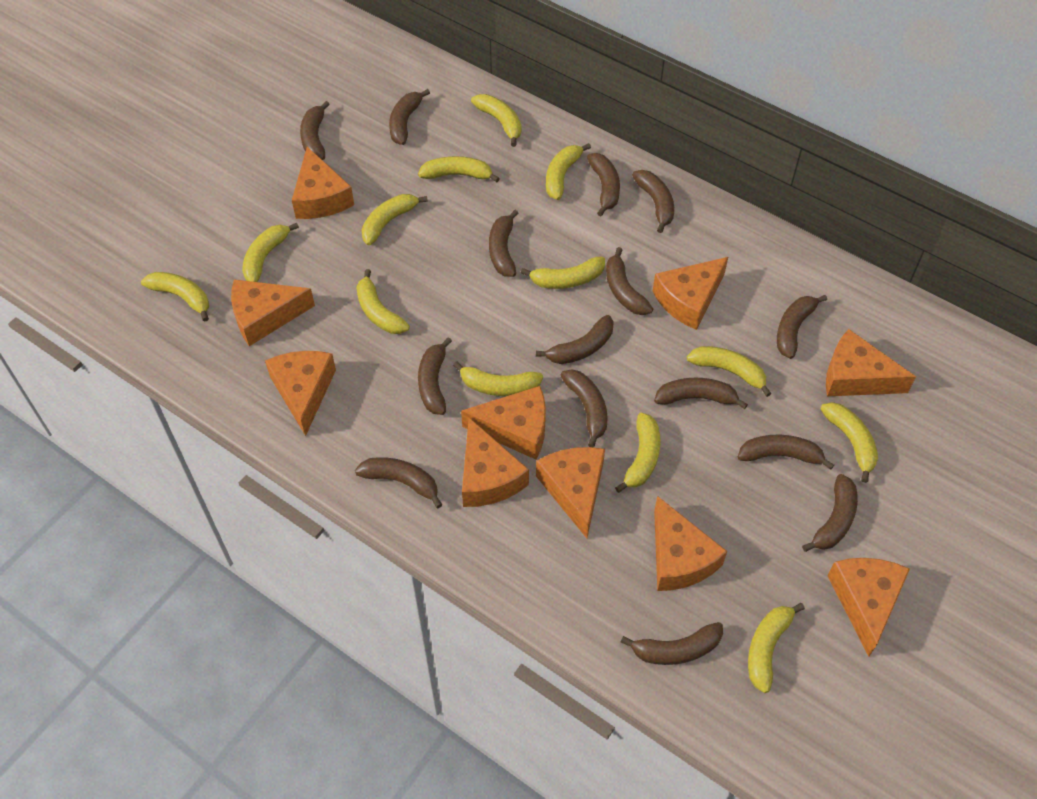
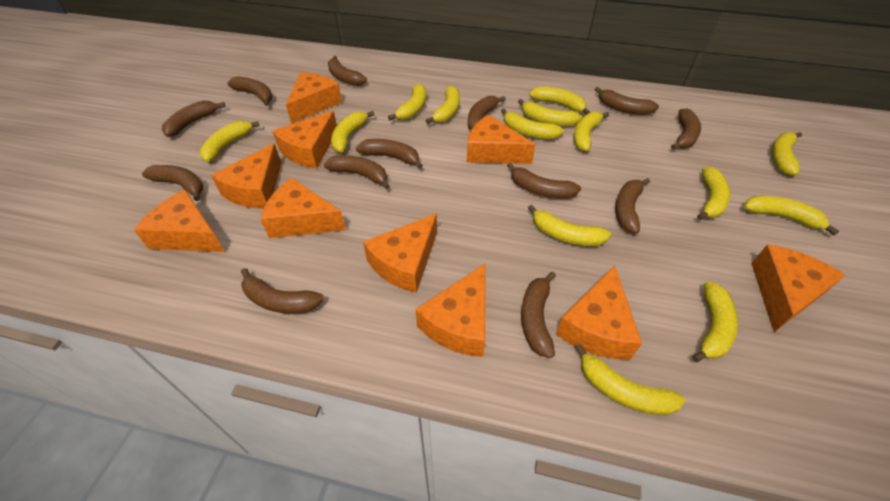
brown banana: [300,101,330,160] [355,457,442,508] [389,89,430,145] [418,337,452,415] [489,210,519,277] [536,315,614,364] [560,369,607,447] [587,153,620,216] [606,247,653,315] [621,622,723,665] [632,170,674,233] [654,378,748,409] [737,435,834,470] [777,295,827,359] [802,474,858,552] = 15 -> [142,165,203,201] [162,101,225,137] [227,76,273,106] [241,268,324,314] [323,155,390,189] [328,56,367,86] [356,139,423,169] [468,96,506,131] [507,162,581,199] [521,272,556,358] [595,87,659,115] [615,178,650,234] [671,108,701,149] = 13
yellow banana: [141,272,209,322] [242,223,299,282] [356,269,410,334] [362,194,428,245] [418,156,500,182] [453,361,543,396] [471,94,522,147] [521,257,605,289] [546,143,591,200] [615,413,660,493] [687,346,771,397] [748,603,805,693] [820,402,878,483] = 13 -> [200,121,260,162] [331,111,375,153] [388,84,426,120] [426,86,460,124] [501,109,564,139] [518,99,582,126] [528,205,611,246] [529,86,590,114] [573,112,609,151] [575,344,685,415] [692,281,738,362] [697,167,731,220] [743,196,839,236] [771,132,802,176] = 14

